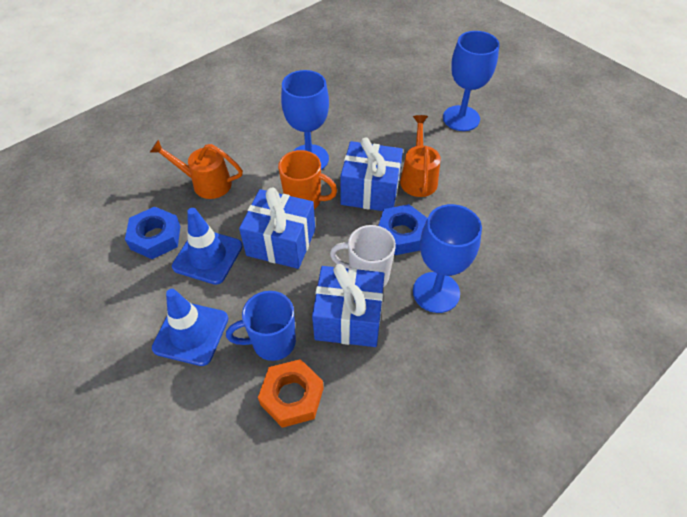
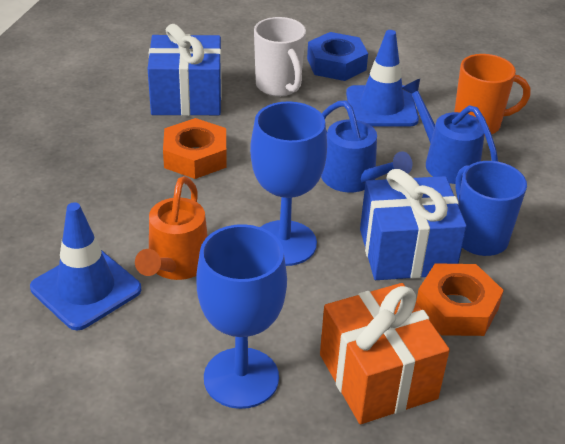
blue gift: [239,187,315,269] [312,264,385,347] [340,137,403,211] = 3 -> [147,24,222,116] [360,169,467,280] = 2
blue goblet: [281,70,329,170] [413,204,482,313] [443,31,499,131] = 3 -> [196,224,287,409] [250,101,327,266] = 2
blue nut: [125,206,180,259] [378,204,427,255] = 2 -> [307,32,368,81] = 1
blue watering can: none = 0 -> [321,100,412,192] [401,79,498,184] = 2
orange gift: none = 0 -> [320,283,450,424] = 1
orange nut: [258,359,324,428] = 1 -> [163,118,227,179] [416,263,504,336] = 2
orange watering can: [150,140,243,199] [400,115,441,197] = 2 -> [135,176,208,280] = 1

